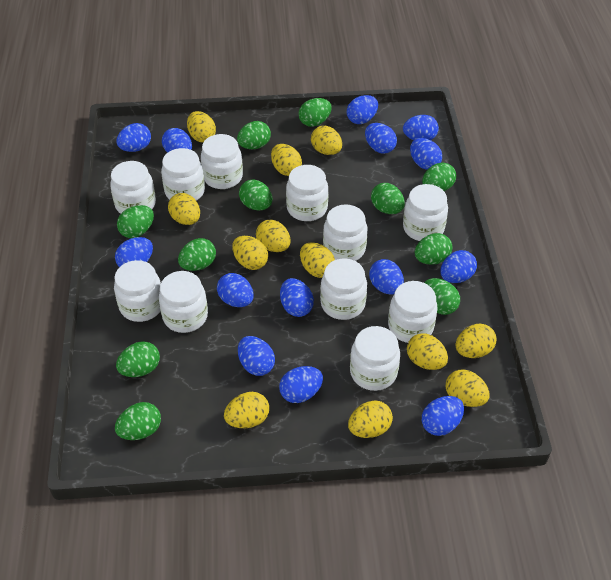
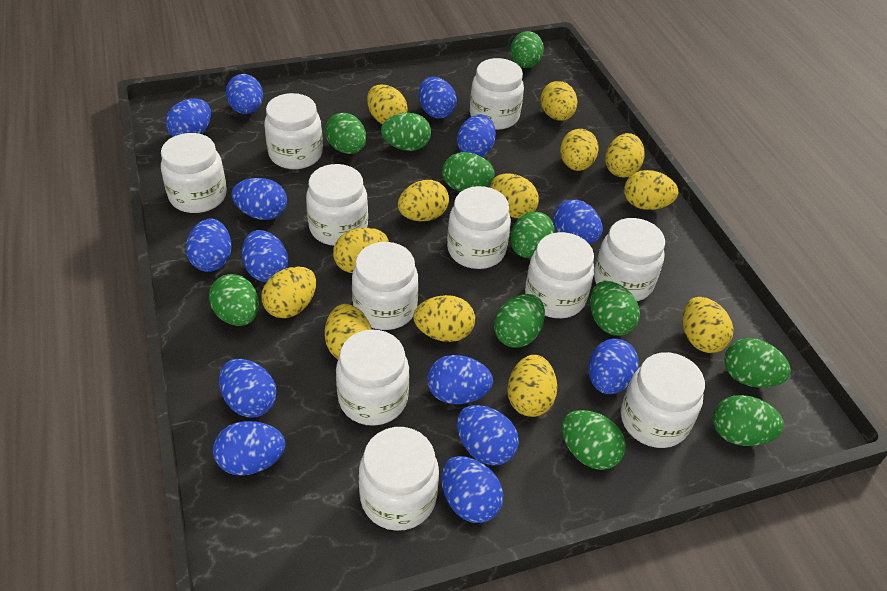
yellow egg: [168,193,200,225] [187,111,216,143] [224,392,269,428] [232,236,268,270] [256,220,290,252] [271,144,302,176] [300,242,335,278] [311,126,342,155] [348,401,393,438] [407,333,448,370] [445,370,489,407] [455,323,497,358] = 12 -> [261,266,316,318] [325,304,372,359] [333,228,389,273] [367,84,408,124] [398,180,449,221] [413,295,475,342] [490,173,539,218] [507,355,557,417] [540,81,577,121] [560,129,599,171] [605,133,645,178] [624,170,678,210] [683,297,733,353] = 13

